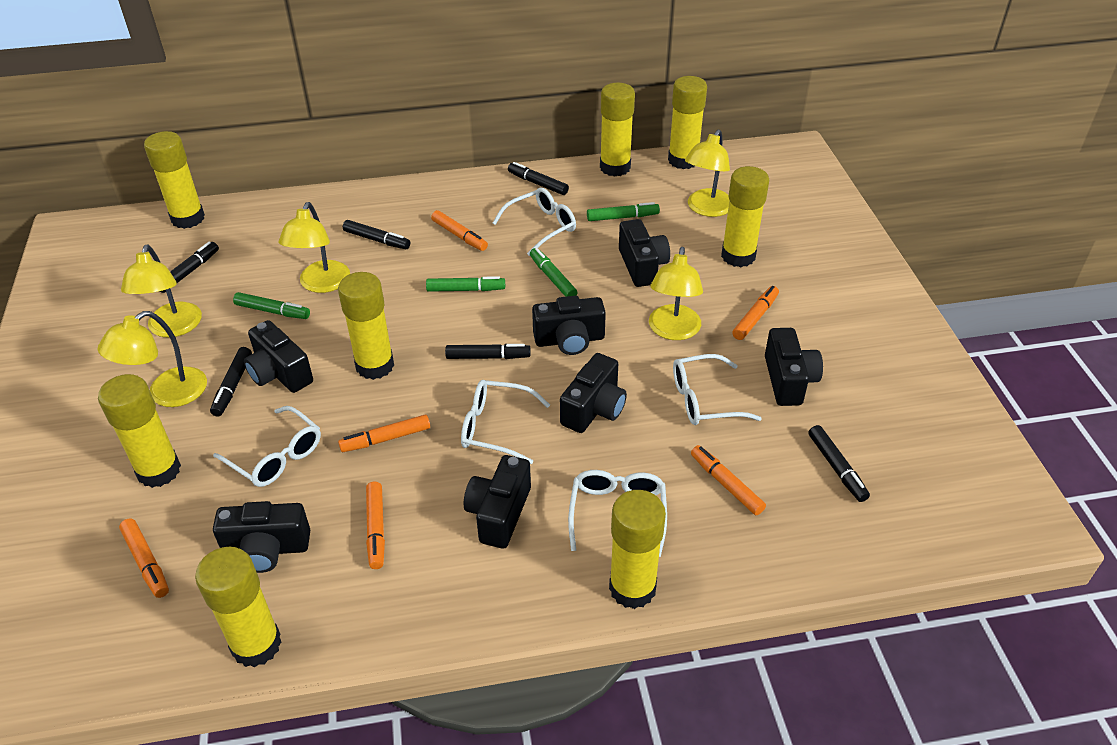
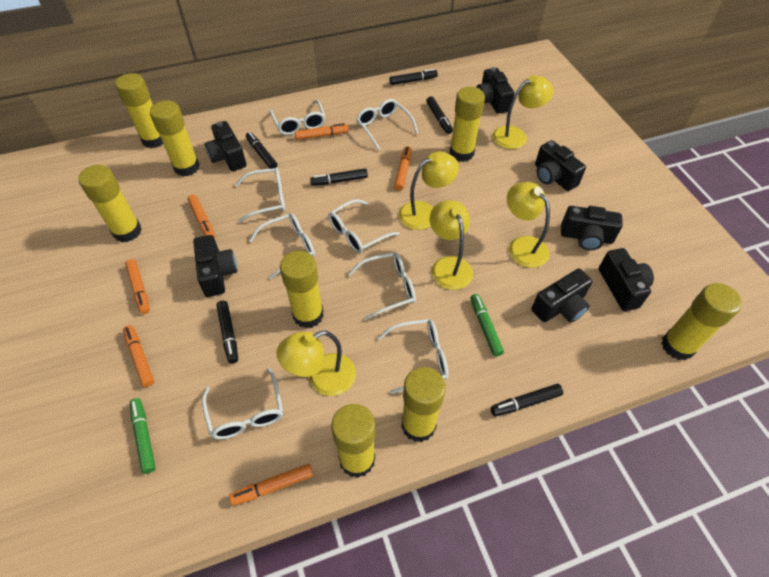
green marker: [233,292,310,319] [426,276,505,292] [530,248,578,297] [587,202,660,221] = 4 -> [130,398,156,474] [470,294,504,357] = 2
white glasses: [213,406,321,487] [461,380,550,464] [493,187,576,256] [568,470,667,557] [673,354,762,425] = 5 -> [202,368,283,439] [235,168,285,222] [249,213,315,279] [270,100,325,135] [329,199,399,253] [348,252,416,320] [356,99,418,151] [378,319,449,394] = 8

